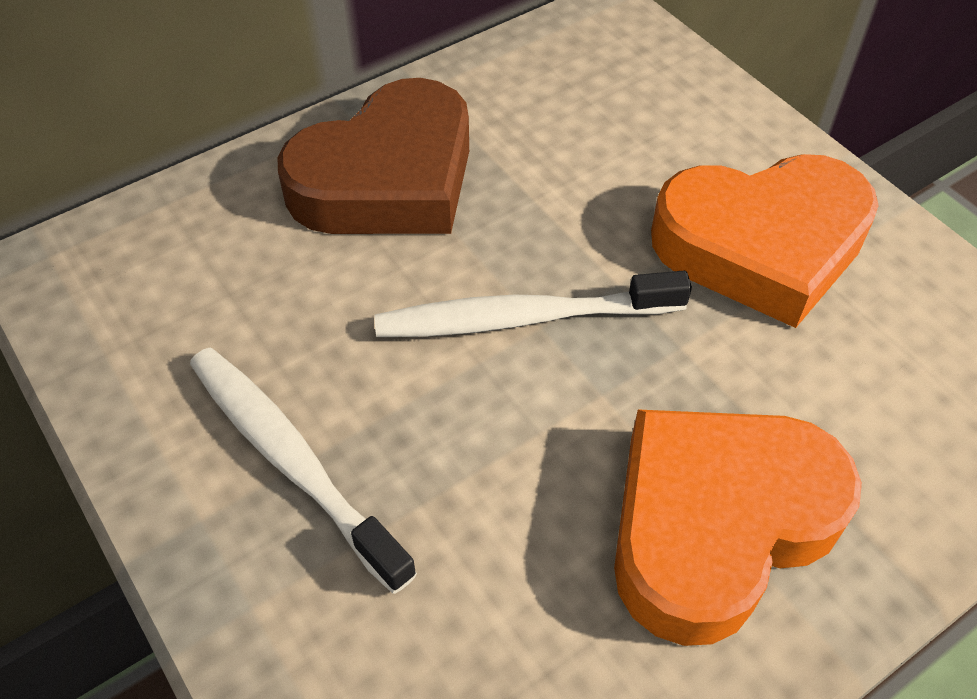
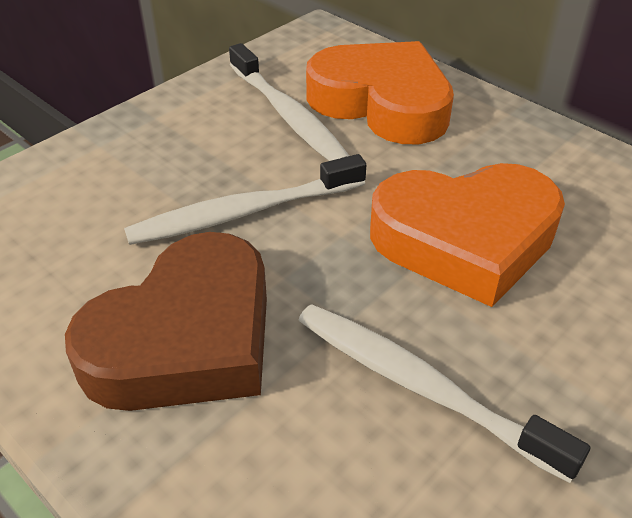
white toothbrush: [190,348,417,594] [374,271,692,337] = 2 -> [124,154,366,245] [229,43,349,161] [298,304,590,483] = 3

